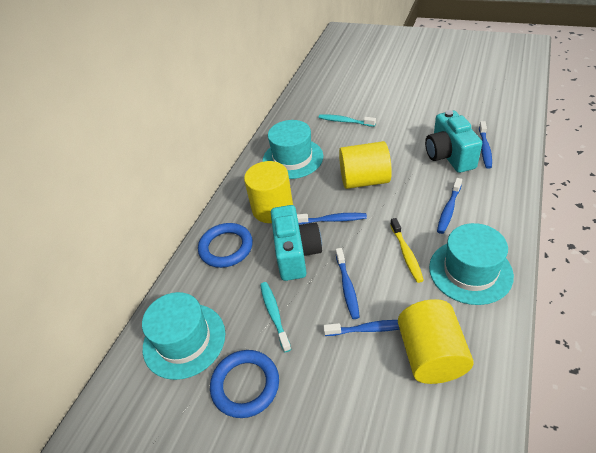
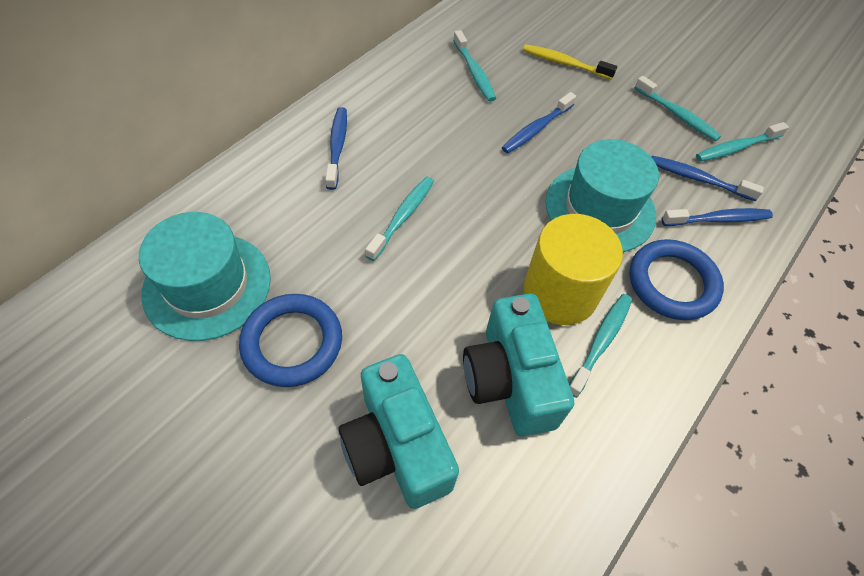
blue toothbrush: [297,213,367,225] [323,320,400,336] [336,248,360,319] [437,178,462,234] [479,121,492,169] = 5 -> [325,107,347,190] [502,92,576,153] [652,156,764,201] [661,208,773,226] = 4
turquoise hat: [142,292,225,380] [262,120,323,179] [429,223,514,305] = 3 -> [139,212,271,341] [545,139,659,252] = 2
turquoise toothbrush: [260,282,291,352] [319,114,376,127] = 2 -> [365,177,434,261] [453,30,496,102] [569,294,632,398] [634,76,721,141] [696,122,789,162] = 5
yellow cylinder: [244,161,293,223] [339,141,392,189] [398,299,474,384] = 3 -> [523,214,623,325] = 1

